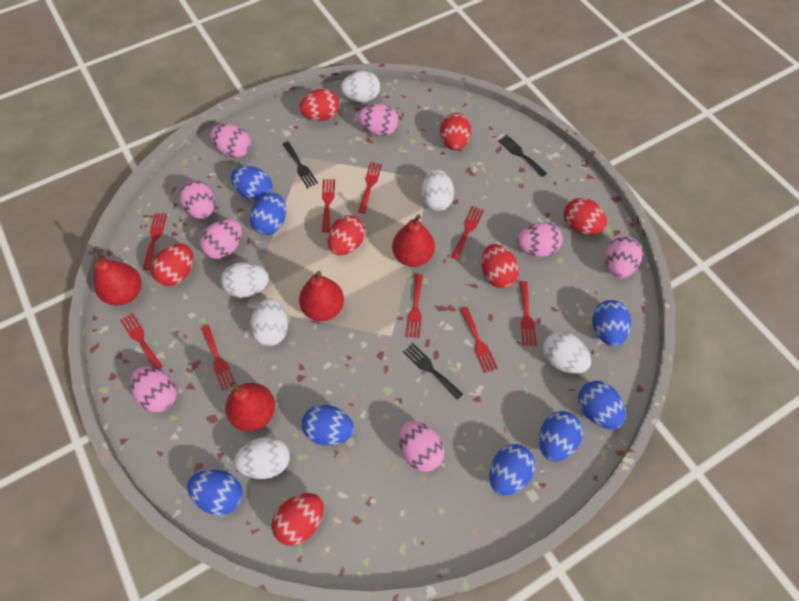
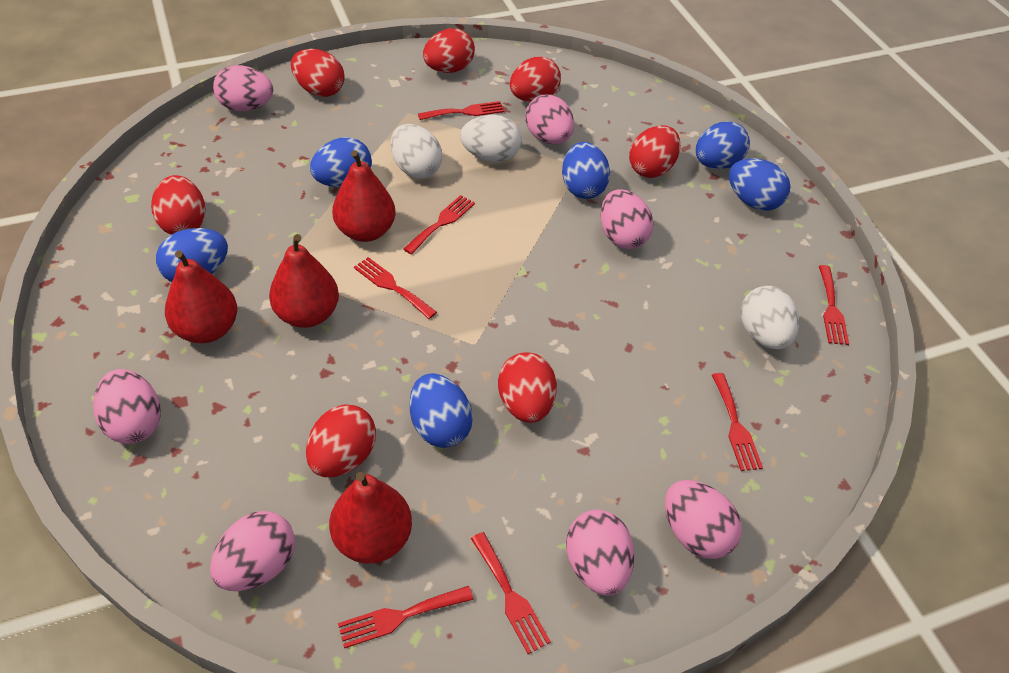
black fork: [282,141,318,188] [403,343,463,400] [498,135,547,177] = 3 -> none = 0
blue egg: [187,470,242,515] [231,166,272,201] [250,193,286,235] [302,404,354,445] [490,444,535,496] [539,411,583,462] [578,381,625,429] [592,300,631,346] = 8 -> [156,228,228,282] [310,137,372,187] [410,373,473,448] [562,142,610,199] [696,121,750,169] [729,158,790,211] = 6
pink egg: [130,367,177,412] [179,180,215,219] [200,219,242,259] [210,124,251,158] [358,104,399,136] [399,421,444,472] [517,222,563,257] [605,236,642,278] = 8 -> [93,369,161,444] [210,511,295,591] [213,65,273,111] [526,94,574,144] [566,510,635,596] [601,189,653,249] [665,480,742,559] = 7
red fork: [120,313,163,369] [143,213,167,270] [201,325,234,391] [322,179,335,232] [358,162,382,214] [406,274,423,338] [451,206,484,260] [460,307,498,373] [519,281,537,346] = 9 -> [338,586,473,648] [354,257,437,319] [403,195,475,255] [418,101,505,120] [471,532,551,654] [712,373,763,471] [819,265,849,345] = 7
white egg: [221,262,269,298] [234,437,290,479] [250,298,288,346] [341,71,380,102] [421,169,454,211] [543,331,591,374] = 6 -> [391,124,442,178] [460,115,522,162] [741,286,799,349] = 3

